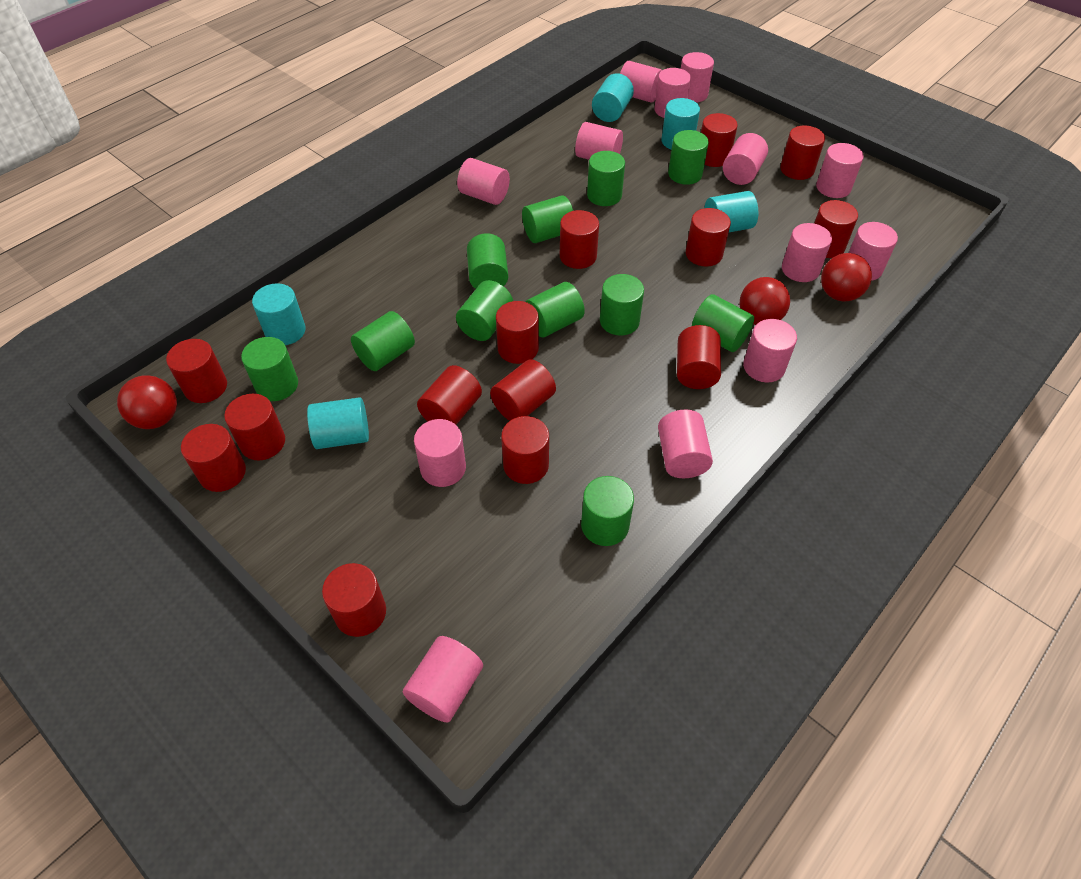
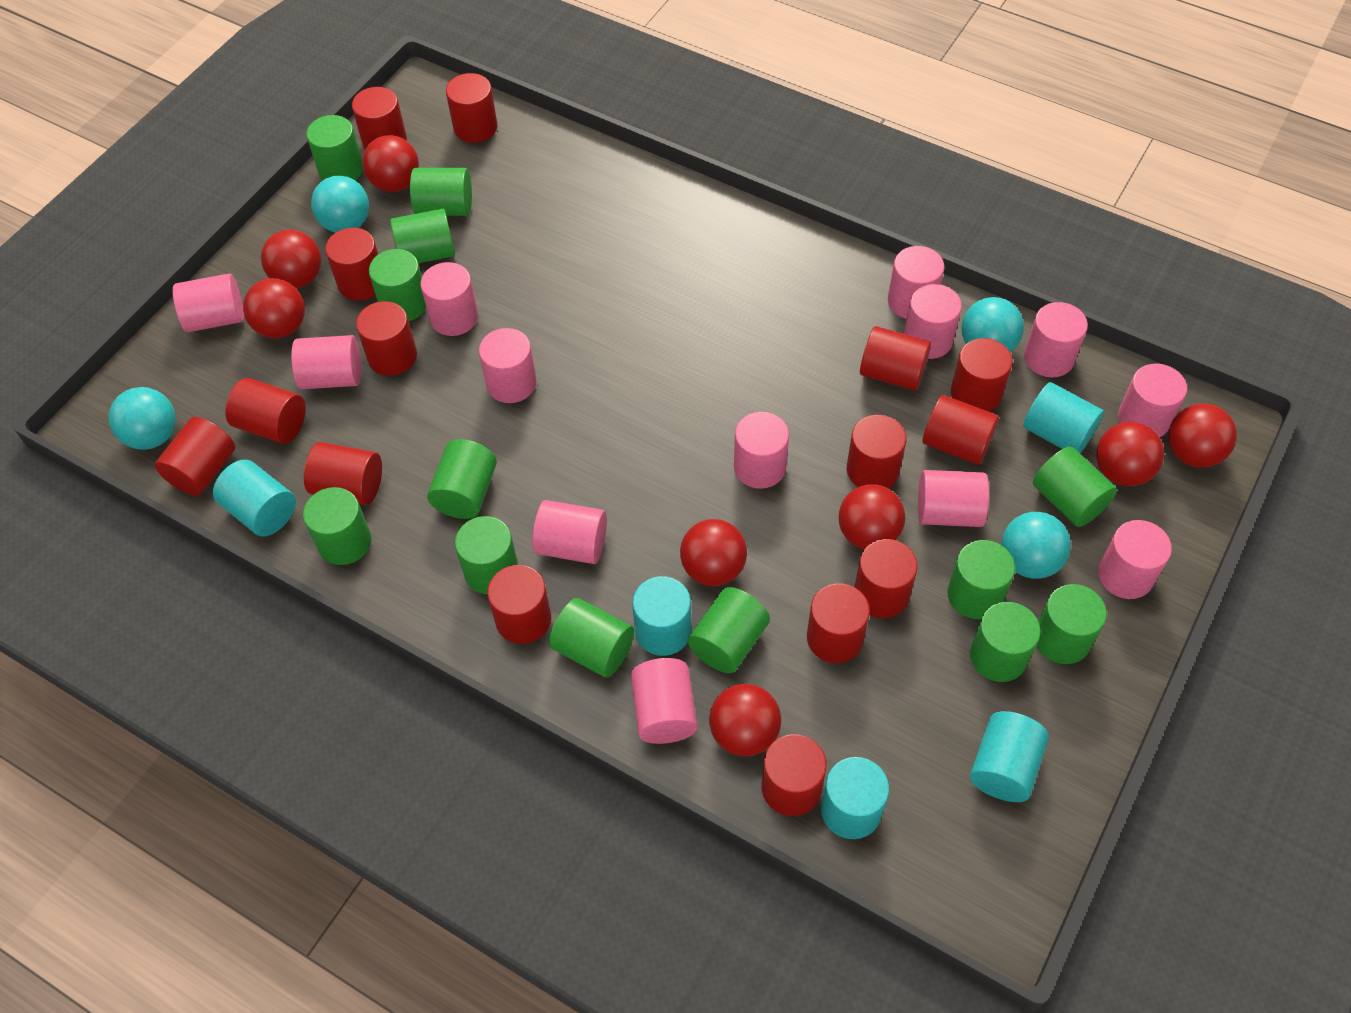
green cylinder: [241,337,298,401] [351,311,415,371] [456,280,513,341] [467,233,508,289] [522,195,573,243] [525,282,585,337] [581,476,634,546] [587,151,625,206] [600,274,644,336] [668,130,709,185] [692,294,754,352] = 11 -> [303,487,371,565] [306,115,363,180] [369,249,426,321] [390,209,455,263] [410,168,472,216] [427,439,497,519] [455,516,518,594] [549,598,634,678] [688,587,770,673] [947,540,1015,619] [970,602,1041,682] [1033,446,1117,527] [1036,584,1107,664] = 13
red ball: [117,375,177,429] [739,277,790,325] [821,253,872,302] = 3 -> [243,278,305,338] [261,230,321,288] [362,135,419,192] [680,519,747,586] [709,684,781,757] [839,484,905,549] [1096,422,1164,486] [1168,404,1237,467] = 8
red cylinder: [166,339,227,403] [181,424,246,492] [224,394,285,461] [322,563,386,637] [417,365,482,425] [490,359,556,421] [496,301,539,364] [501,416,549,484] [560,210,599,269] [677,325,721,389] [686,208,731,266] [701,113,738,167] [780,126,825,180] [814,200,858,258] = 14 -> [155,417,235,496] [225,378,306,444] [304,442,382,505] [325,228,378,301] [352,87,407,149] [356,301,417,376] [446,73,498,143] [487,565,551,644] [762,734,827,816] [807,583,870,663] [847,415,906,488] [855,539,918,618] [860,326,931,391] [922,395,999,465] [951,338,1013,412] = 15
turquoise ball: none = 0 -> [109,387,176,450] [311,176,369,233] [961,297,1024,352] [1001,512,1071,579] = 4

